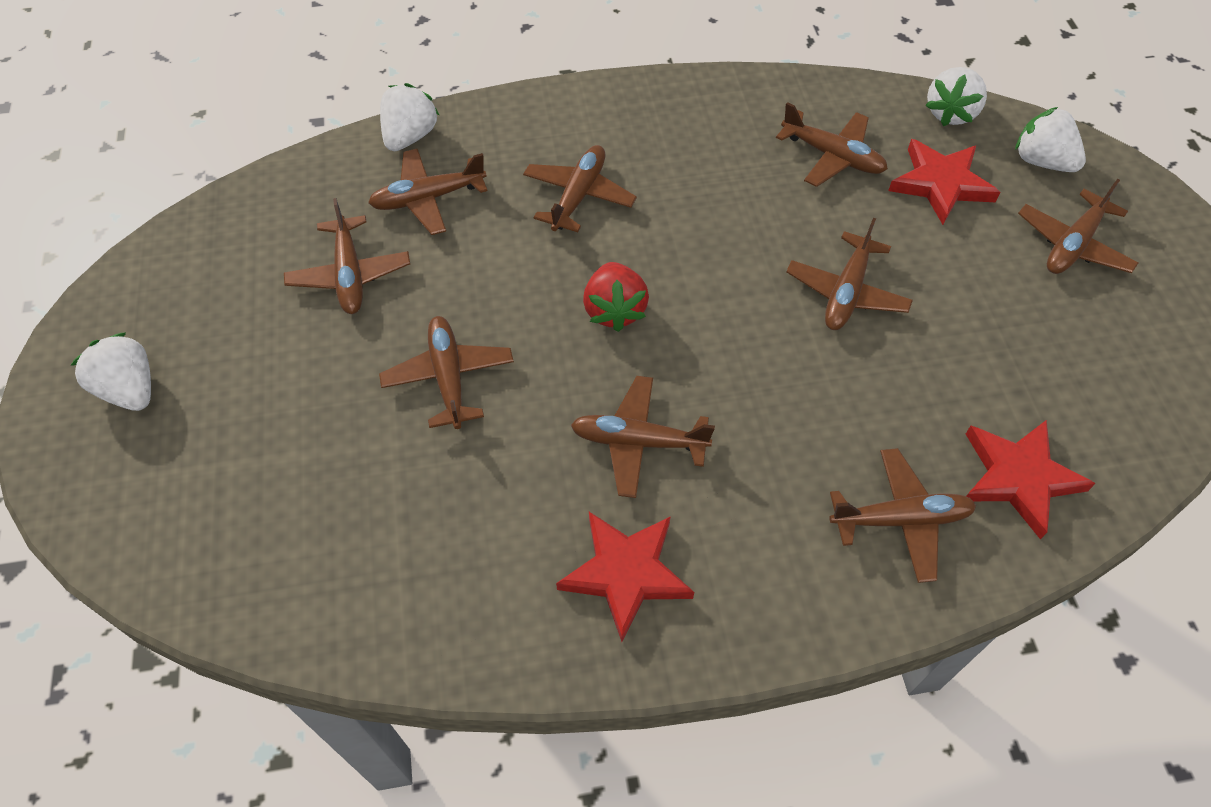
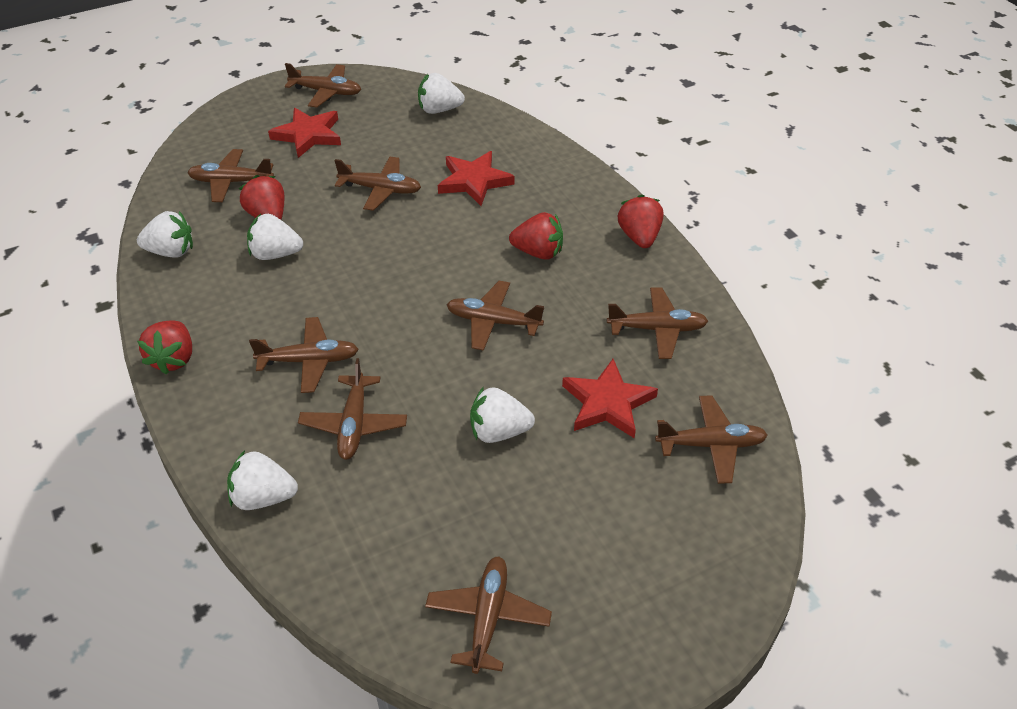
red strawberry: [583,262,649,332] = 1 -> [137,320,192,375] [239,175,284,220] [509,212,563,260] [618,194,663,248] = 4
white strawberry: [71,332,151,411] [380,83,439,151] [925,67,987,126] [1015,107,1086,172] = 4 -> [137,211,193,258] [227,450,298,510] [247,214,303,260] [418,73,465,114] [470,387,535,443] = 5

